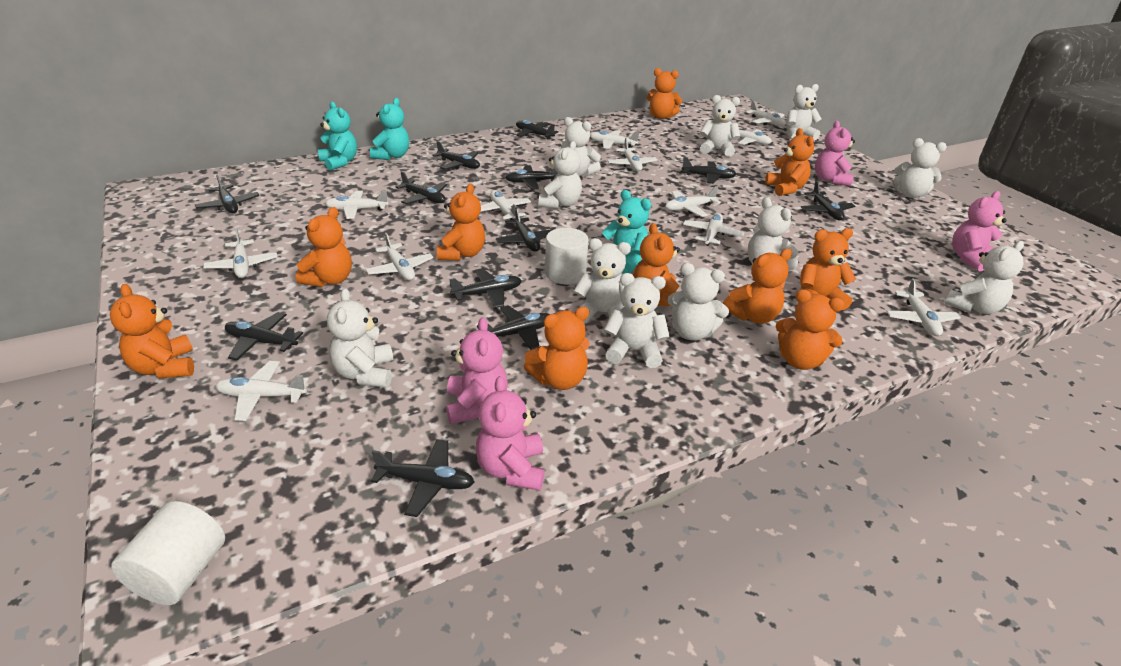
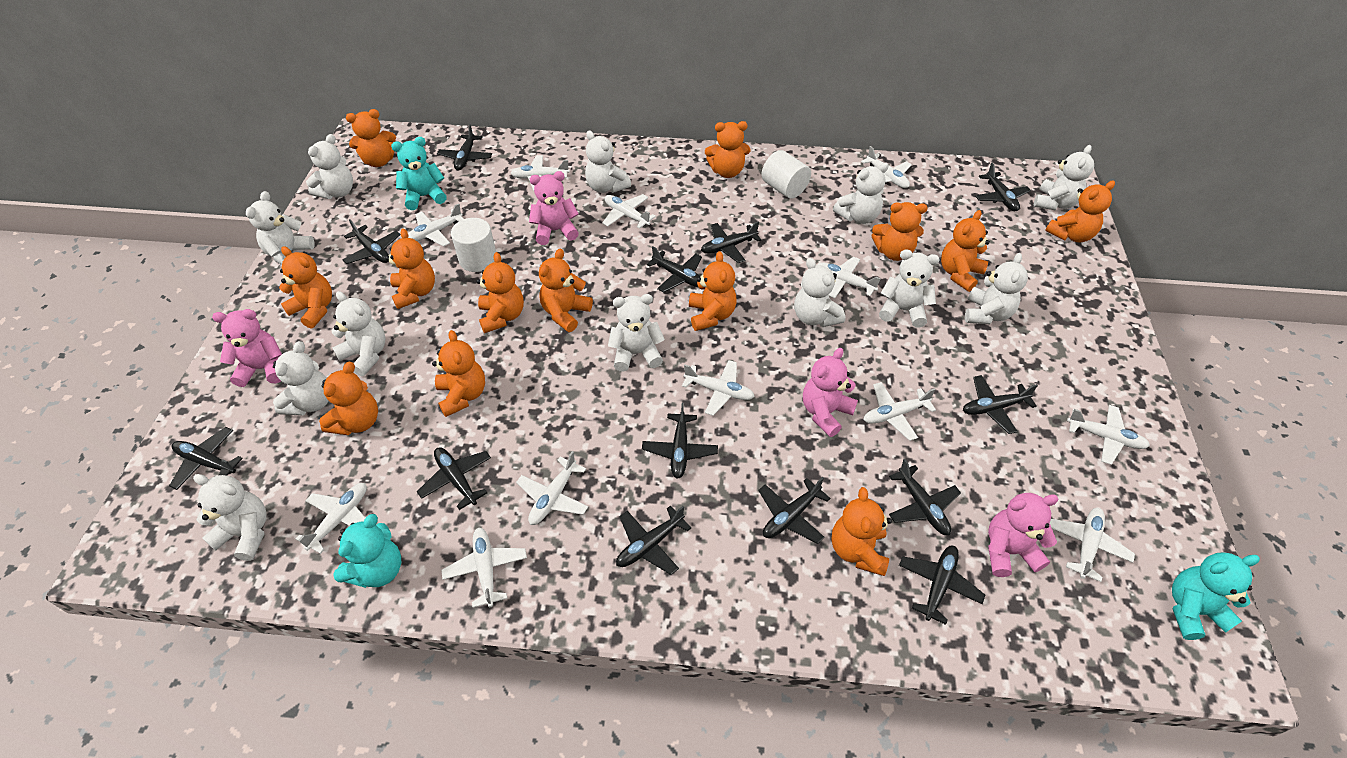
black plane: [195,174,259,213] [225,312,303,360] [371,439,474,517] [396,171,447,204] [432,141,480,170] [449,268,522,308] [477,305,549,350] [496,207,554,252] [505,165,558,189] [516,120,559,140] [682,157,736,184] [801,181,855,220] = 12 -> [169,427,243,490] [342,219,401,264] [417,447,491,510] [437,124,492,171] [616,506,691,575] [642,403,718,479] [647,246,702,293] [701,221,761,263] [758,477,831,544] [889,459,961,535] [899,546,985,625] [963,375,1038,434] [975,163,1031,211] = 13
orange teddy bear: [110,284,194,379] [296,207,352,287] [437,184,485,260] [524,306,590,390] [633,223,680,307] [647,68,682,119] [723,249,792,324] [765,128,814,196] [776,289,844,370] [800,228,856,310] = 10 -> [279,246,332,329] [319,362,378,435] [346,109,396,167] [385,228,435,309] [432,330,485,417] [476,252,524,333] [539,249,593,332] [689,251,736,331] [705,121,750,178] [831,487,892,576] [872,202,928,261] [941,210,990,292] [1045,180,1115,243] = 13
white teddy bear: [327,288,393,388] [539,141,582,209] [561,117,601,177] [574,238,631,323] [604,273,670,368] [667,263,729,341] [700,95,740,157] [748,198,799,270] [786,84,822,140] [894,138,947,198] [945,241,1024,314] = 11 -> [193,474,267,561] [246,191,314,265] [273,341,328,416] [306,134,353,199] [332,291,385,376] [585,130,631,193] [608,294,665,372] [794,258,845,327] [833,163,889,224] [879,249,939,327] [965,253,1028,324] [1034,145,1094,210] = 12

